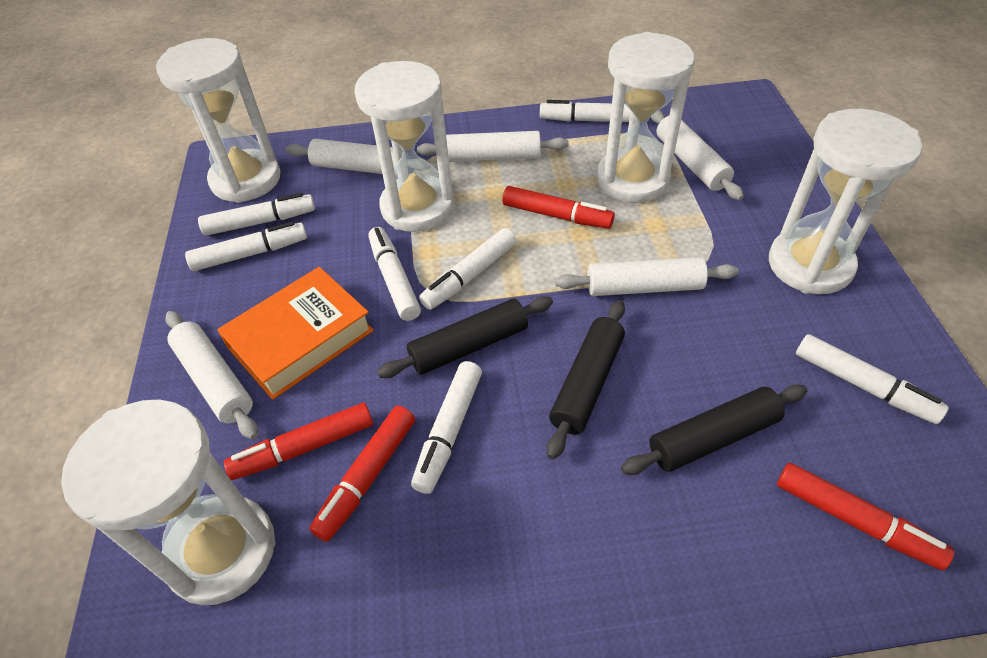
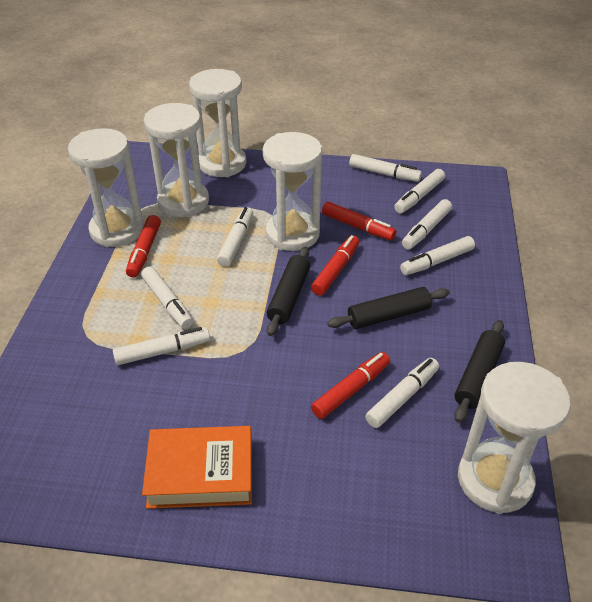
white marker: [185,221,307,271] [198,193,315,236] [368,227,421,321] [411,361,482,494] [419,228,516,310] [540,100,631,122] [796,334,949,424] = 7 -> [113,327,210,365] [141,266,193,329] [217,207,253,267] [349,154,422,182] [365,358,439,428] [394,169,445,213] [400,236,475,275] [402,199,452,250] = 8
white rolling pin: [165,311,258,439] [286,139,430,174] [417,131,568,162] [555,257,739,296] [651,110,744,200] = 5 -> none = 0

